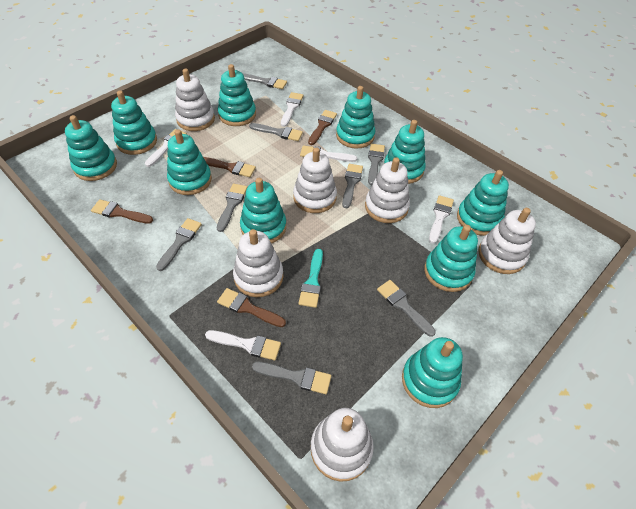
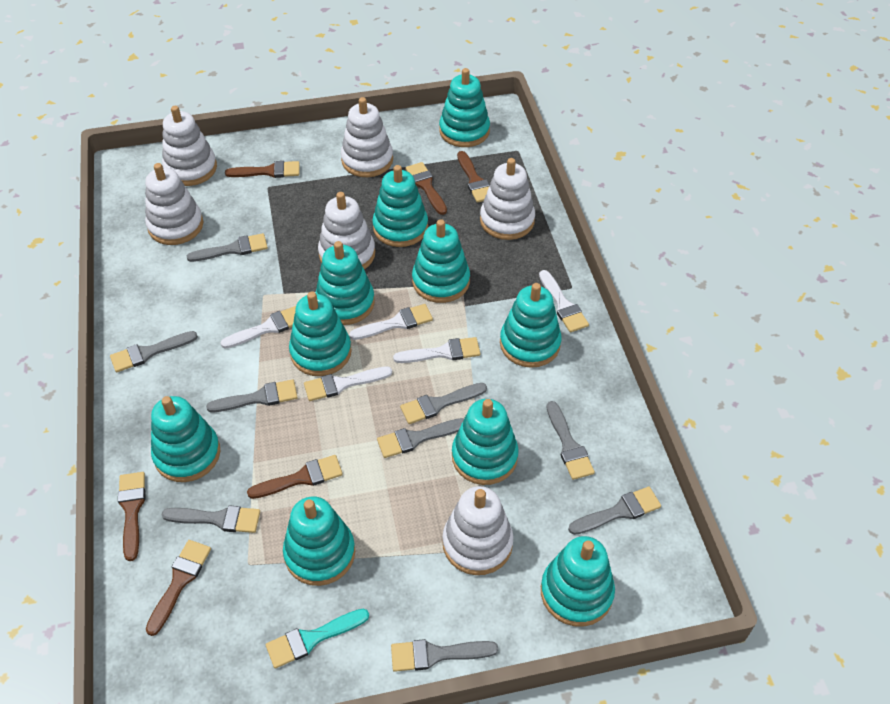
brown brush: [91,199,153,224] [203,157,256,177] [217,288,286,327] [308,110,337,145] = 4 -> [118,472,146,561] [146,540,211,636] [225,161,300,178] [247,455,343,499] [406,162,447,215] [457,151,490,203] = 6
grey brush: [156,218,202,271] [217,184,247,232] [242,73,287,89] [249,123,303,141] [252,362,331,394] [342,164,363,208] [368,144,385,185] [377,280,436,337] = 8 -> [110,331,198,372] [161,505,260,533] [187,233,268,262] [206,379,298,412] [377,418,464,458] [391,639,498,672] [400,383,487,424] [546,401,595,480] [568,486,661,535] = 9

